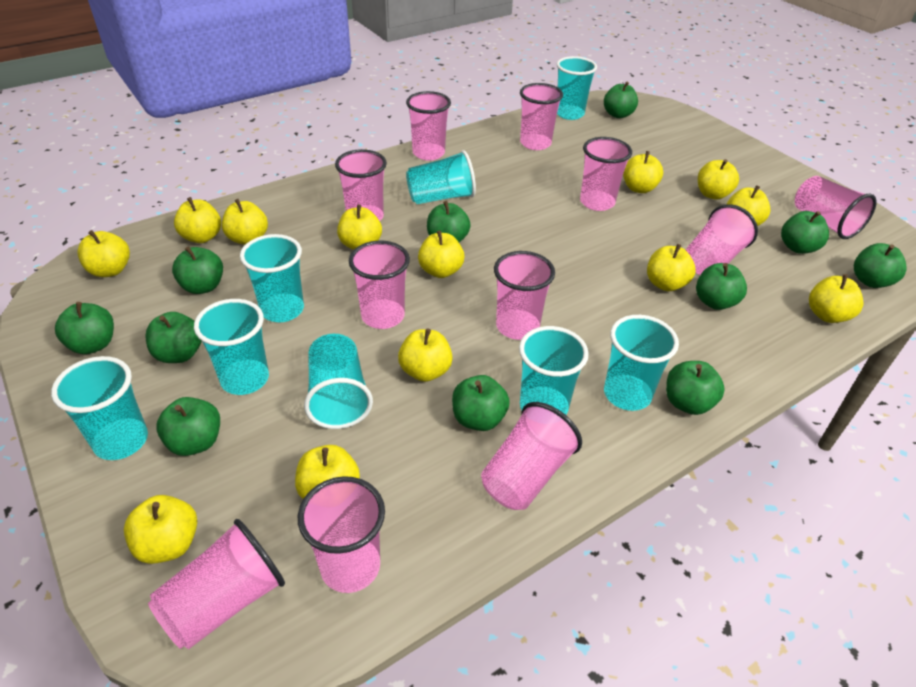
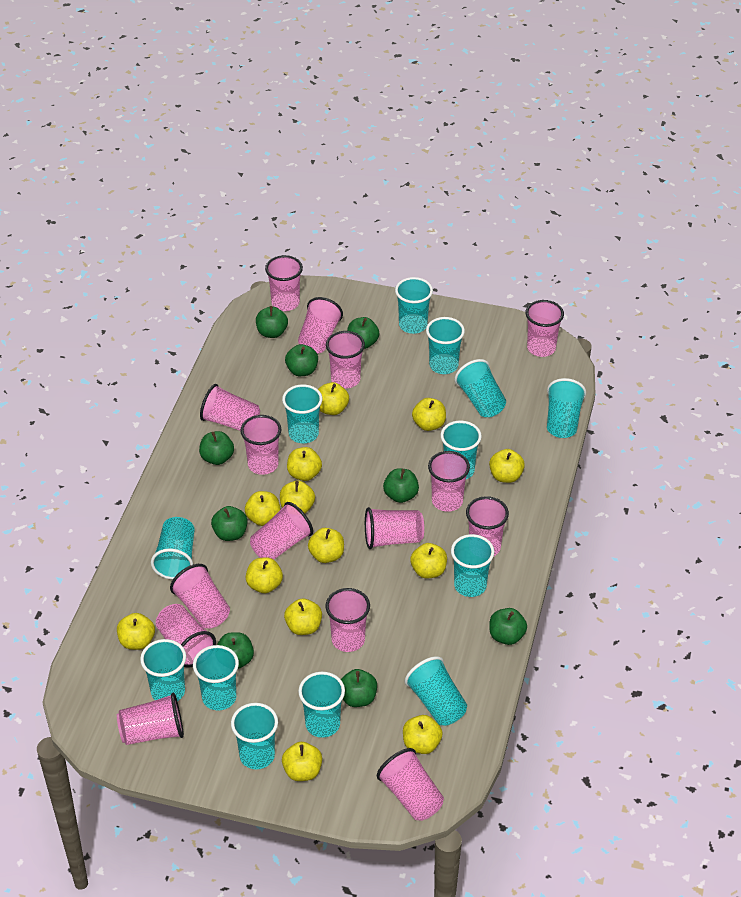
green apple: [55,302,114,354] [145,312,202,363] [156,397,220,456] [172,246,223,294] [427,201,471,242] [452,375,510,431] [604,81,638,118] [666,361,725,415] [696,263,747,310] [781,211,829,254] [854,243,907,288] = 11 -> [199,431,234,465] [211,506,248,541] [217,632,254,669] [256,306,288,338] [285,344,318,376] [341,669,377,707] [347,317,379,349] [383,468,419,503] [489,608,527,645] = 9
pink cup: [148,519,285,649] [298,476,385,593] [335,149,387,221] [349,241,410,329] [406,91,451,161] [481,402,582,510] [494,251,555,340] [520,83,563,150] [580,137,632,211] [686,204,758,275] [795,176,877,239] = 11 -> [117,693,184,745] [156,604,216,668] [170,564,230,628] [200,384,260,431] [240,415,281,475] [250,502,313,560] [265,255,303,311] [298,297,343,353] [325,588,370,652] [326,331,365,388] [365,507,424,549] [377,748,444,821] [428,451,470,512] [466,496,509,556] [526,300,564,357] = 15
turquoise cup: [51,356,148,460] [194,299,269,395] [240,234,304,322] [304,334,373,429] [406,150,476,204] [519,326,589,415] [557,56,597,120] [604,315,679,411] = 8 -> [140,639,186,701] [151,517,195,580] [193,645,239,711] [231,703,278,769] [282,384,322,443] [298,672,345,738] [395,277,433,334] [405,656,467,726] [426,317,465,374] [440,421,482,479] [451,534,494,597] [454,359,506,417] [547,378,586,438] = 13

